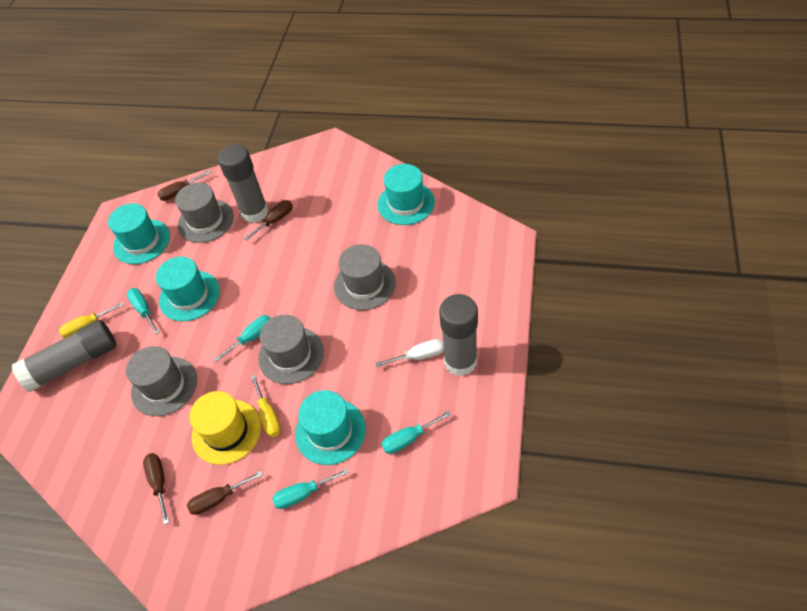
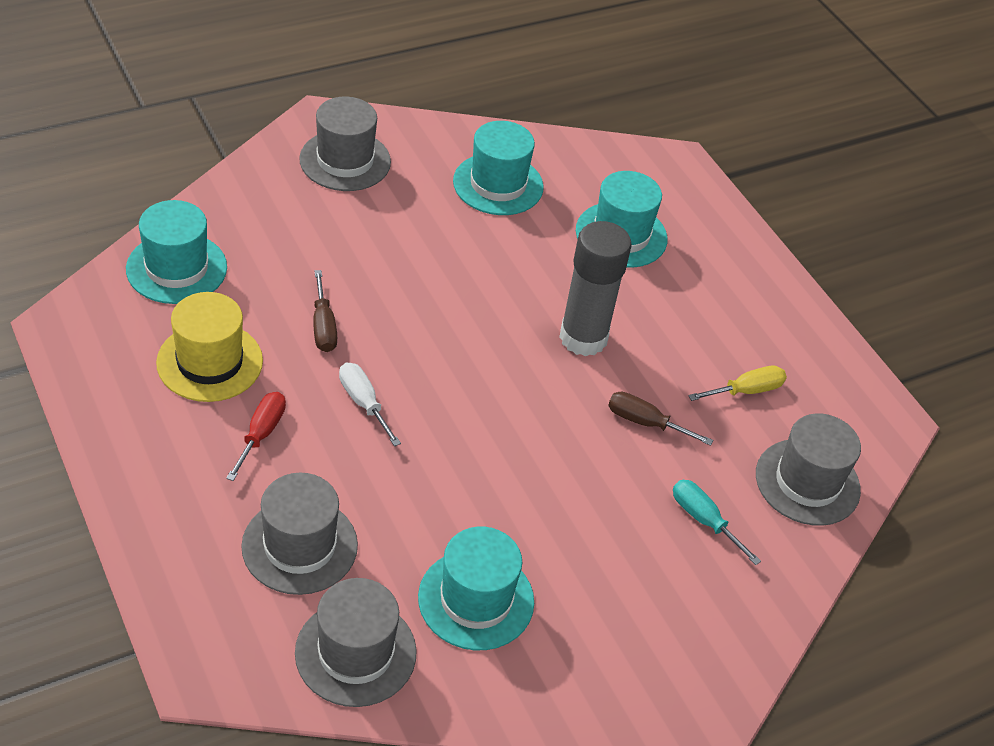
brown screwdriver: [143,453,169,525] [157,170,211,201] [187,471,263,515] [244,200,293,241] = 4 -> [314,270,337,352] [608,392,713,446] = 2
grey glue stick: [12,320,116,392] [218,144,269,223] [439,294,478,376] = 3 -> [559,221,632,356] = 1
red screwdriver: none = 0 -> [226,392,286,481] = 1
turquoise screwdriver: [127,288,159,334] [214,315,271,362] [272,469,349,509] [381,411,451,454] = 4 -> [673,480,761,565] = 1
yellow screwdriver: [59,302,124,338] [251,375,281,437] = 2 -> [688,366,787,401] = 1

